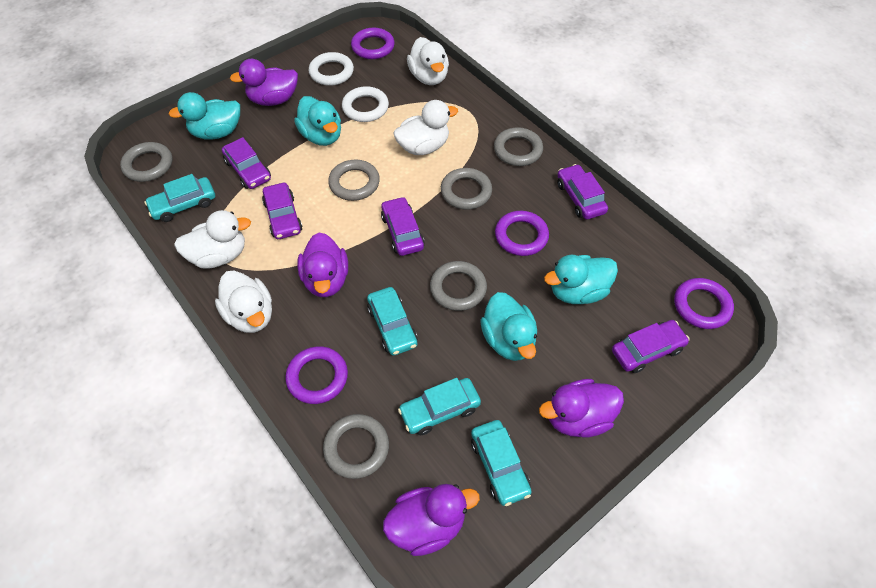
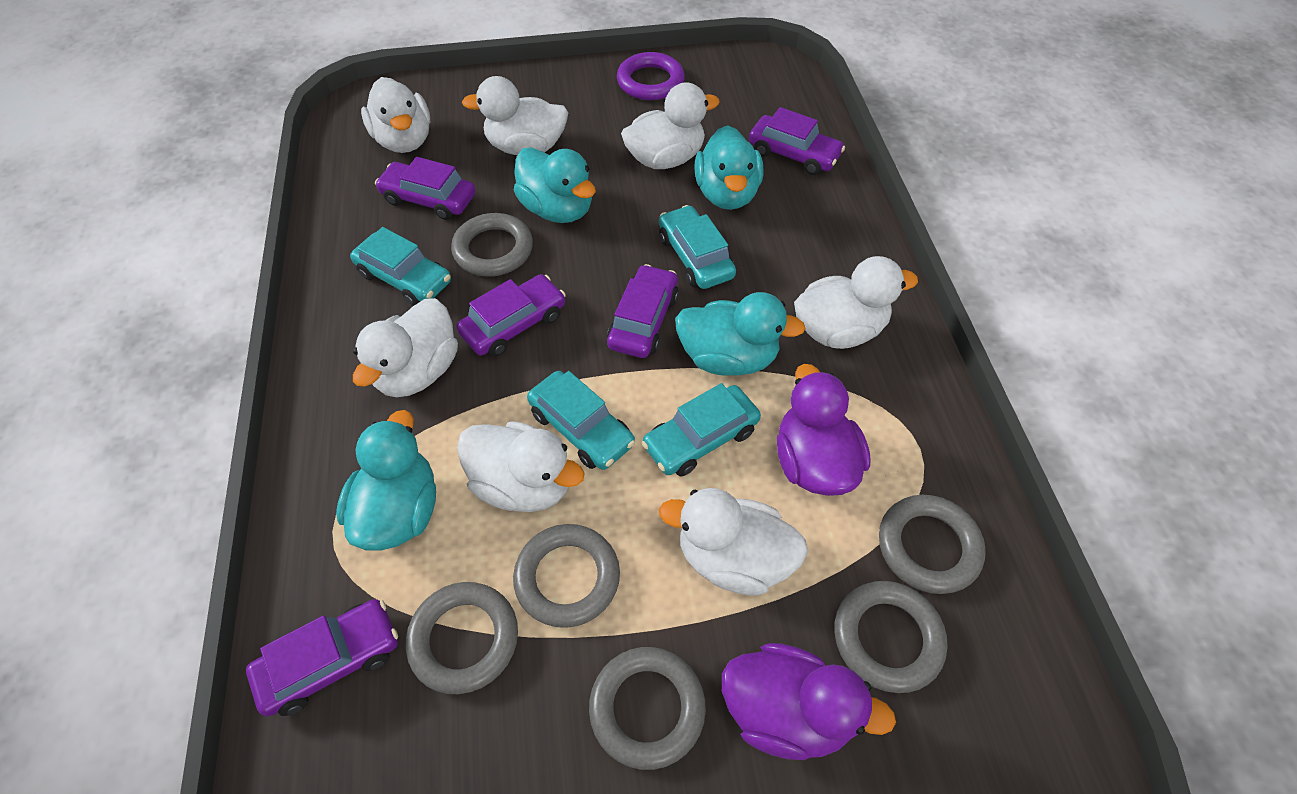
purple duck: [230,59,298,106] [297,233,348,297] [383,484,480,556] [539,379,624,438] = 4 -> [722,643,896,760] [777,364,871,496] = 2
purple ring: [285,346,348,404] [351,28,395,59] [495,211,549,256] [674,278,734,329] = 4 -> [617,52,685,100] = 1
white duck: [174,210,251,268] [215,271,272,333] [394,100,458,155] [407,37,449,85] = 4 -> [353,298,458,397] [361,77,430,153] [457,421,585,512] [462,76,568,155] [621,83,720,169] [659,488,808,595] [794,256,918,349] = 7
white ring: [309,52,354,86] [342,86,389,122] = 2 -> none = 0

